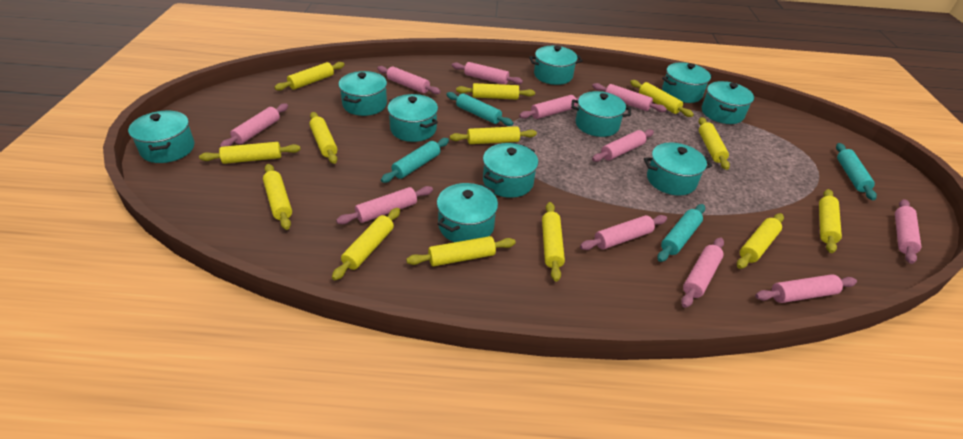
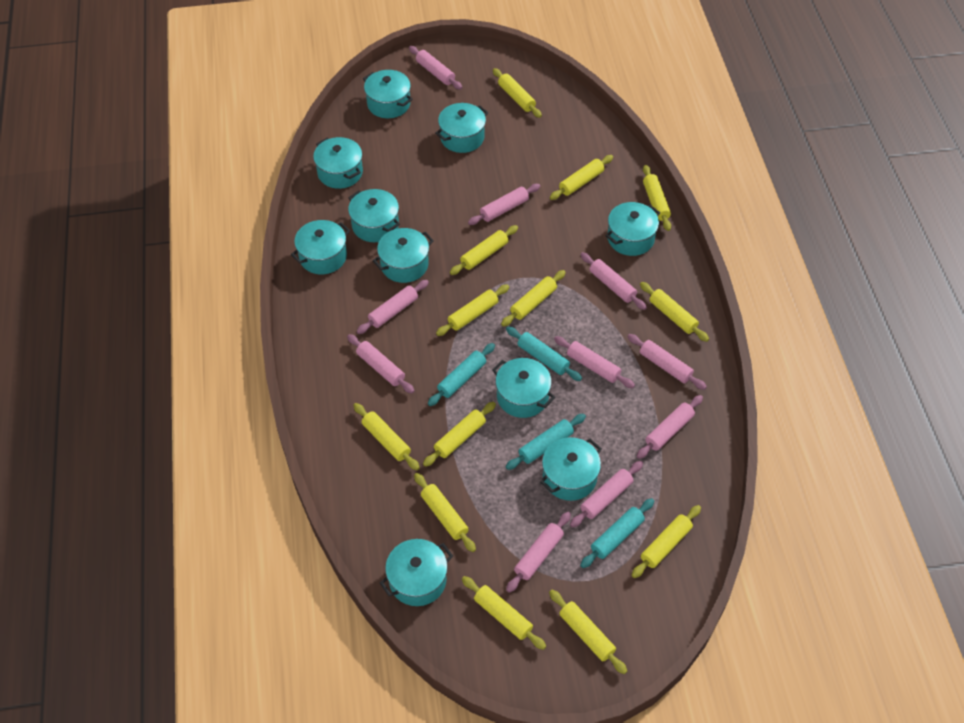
pink rolling pin: [220,103,288,147] [336,186,433,224] [377,66,441,94] [452,62,523,85] [519,95,580,119] [580,215,667,250] [592,83,667,112] [592,129,654,162] [681,238,724,308] [755,274,857,303] [895,199,921,264] = 11 -> [347,334,415,394] [357,280,429,334] [409,46,462,90] [468,184,540,225] [506,512,571,593] [554,336,635,388] [570,461,643,528] [580,252,647,310] [627,334,707,390] [637,395,703,459] = 10

